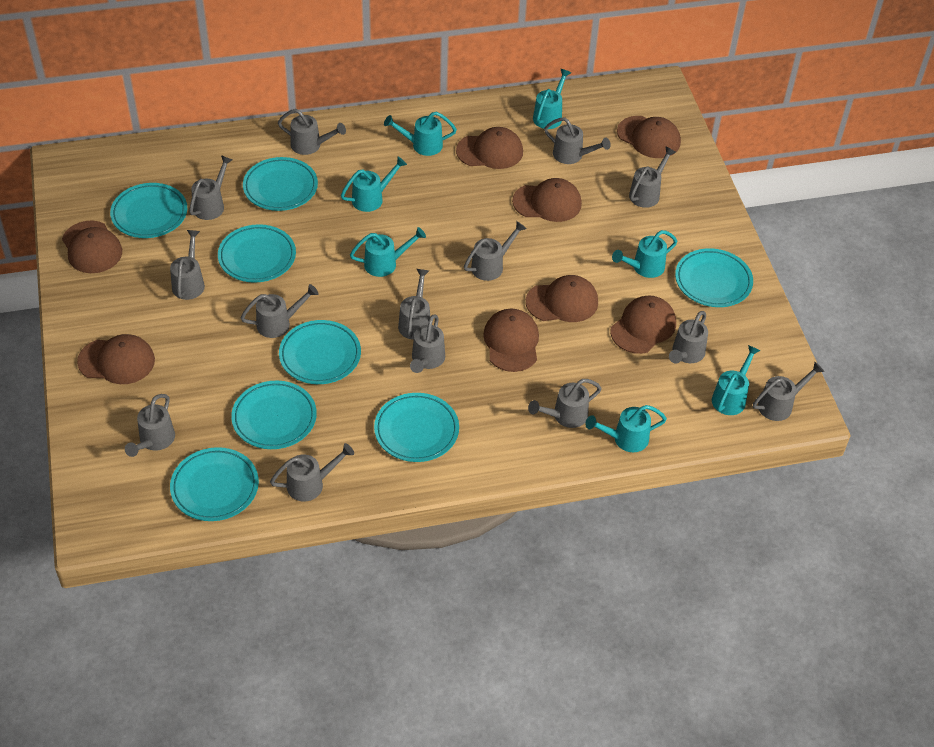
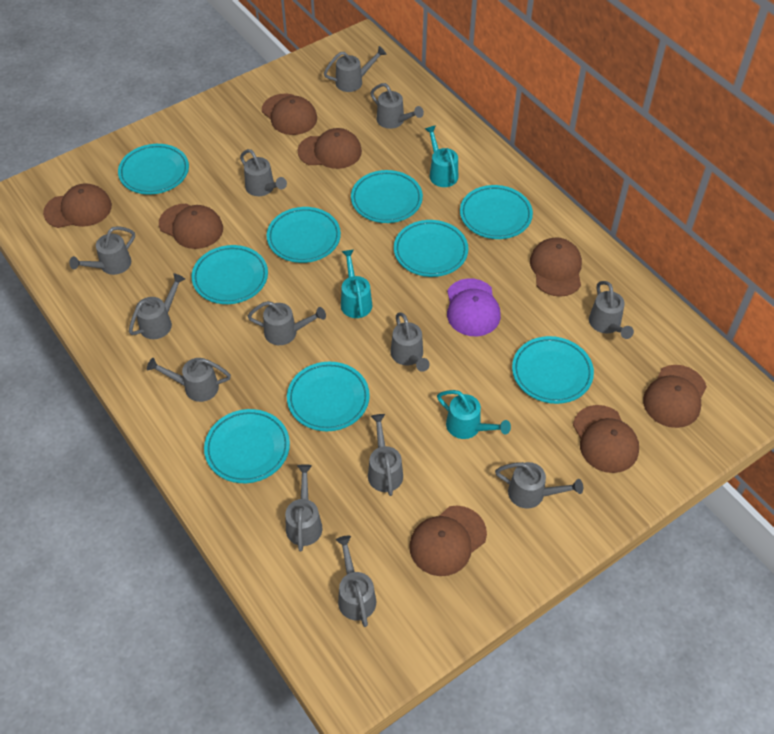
grey watering can: [125,394,175,457] [170,230,205,300] [189,155,232,220] [241,284,319,338] [270,443,354,501] [278,109,346,155] [398,269,430,340] [410,314,445,373] [464,221,526,281] [528,379,602,428] [544,117,611,164] [629,146,676,208] [669,311,708,364] [753,362,824,421] = 14 -> [69,226,135,275] [129,273,185,339] [147,358,231,402] [240,149,287,196] [247,301,326,345] [285,464,323,551] [324,46,386,92] [336,536,376,627] [368,414,403,496] [370,83,424,129] [391,312,430,372] [495,462,583,508] [589,281,634,339] = 13
purple cap: none = 0 -> [447,278,501,336] = 1
turquoise plate: [110,183,187,238] [170,447,259,521] [218,224,296,283] [231,381,317,449] [243,157,318,211] [279,320,361,384] [374,393,459,462] [675,248,753,307] = 8 -> [118,144,189,194] [192,245,268,304] [204,409,290,483] [267,207,341,263] [287,362,370,431] [351,170,423,223] [394,220,468,277] [460,185,533,239] [512,336,594,404] = 9
turquoise watering can: [341,157,407,212] [350,227,426,277] [384,112,457,156] [533,69,571,129] [585,405,667,452] [612,230,677,278] [712,345,761,415] = 7 -> [341,249,372,318] [425,125,458,187] [437,390,511,439] = 3

